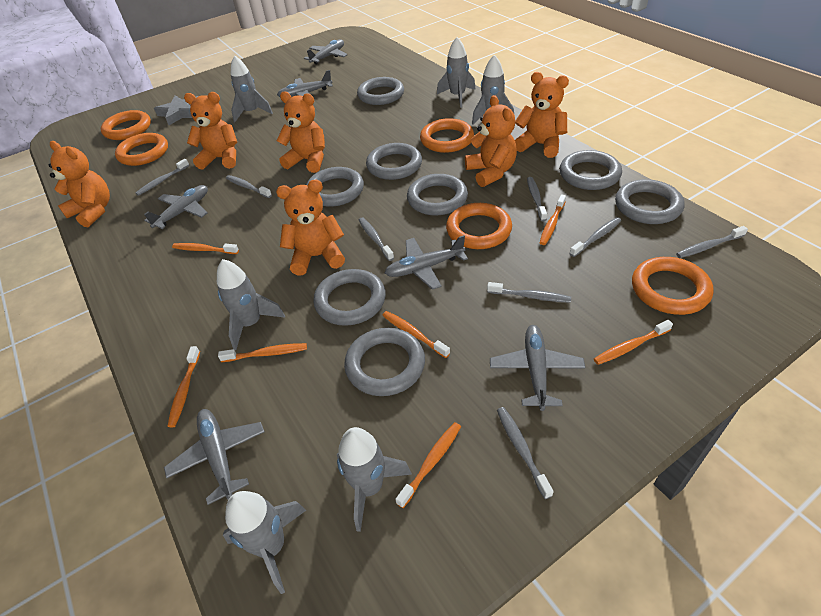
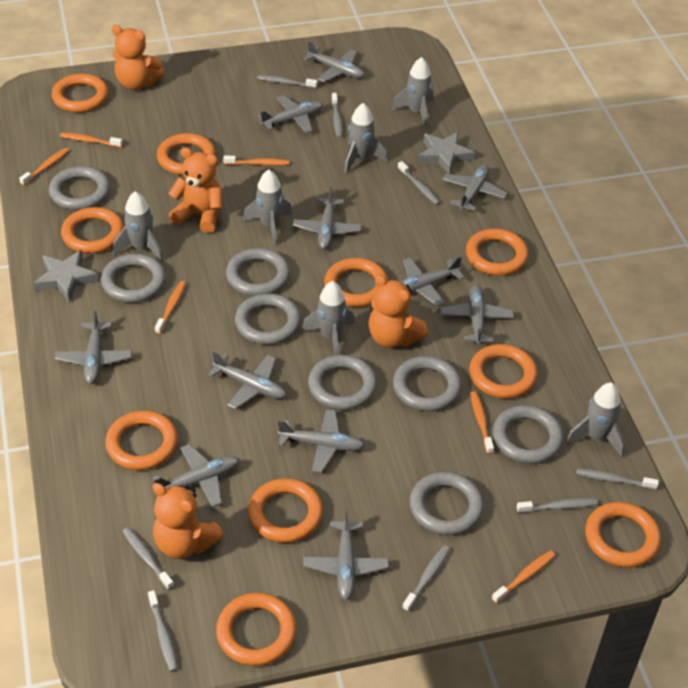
grey plane: [144,185,208,229] [164,409,265,505] [277,70,333,97] [304,39,348,64] [385,235,468,290] [490,325,585,411] = 6 -> [55,310,132,384] [153,444,240,507] [208,352,286,409] [258,96,323,133] [278,409,365,473] [293,186,361,249] [303,41,364,82] [303,509,389,600] [400,256,465,306] [441,285,514,345] [442,164,507,211] = 11
grey star: [154,95,198,125] = 1 -> [33,250,99,302] [418,132,475,175] = 2
orange ring: [101,110,151,140] [115,133,168,166] [420,118,474,153] [446,203,512,249] [632,257,714,315] = 5 -> [51,74,108,112] [61,207,124,253] [105,411,178,470] [157,133,216,175] [216,593,297,666] [248,478,323,543] [324,258,388,307] [466,229,528,276] [469,344,538,399] [585,502,661,568] = 10
orange teddy bear: [49,141,110,227] [184,92,237,169] [276,179,345,275] [277,91,325,173] [465,95,517,187] [515,72,569,158] = 6 -> [111,25,165,90] [153,483,224,559] [168,148,223,233] [368,274,428,348] = 4
orange toothbrush: [167,346,200,428] [172,243,239,254] [218,343,307,362] [382,311,450,358] [395,422,461,508] [540,194,566,245] [594,320,673,365] = 7 -> [19,148,69,186] [60,132,123,148] [155,281,186,334] [223,156,289,165] [471,391,494,454] [492,550,555,603] = 6

